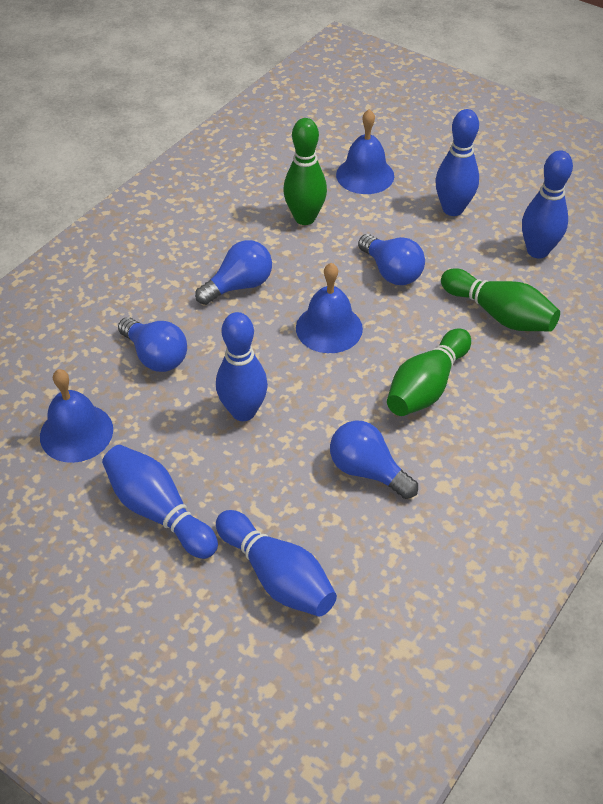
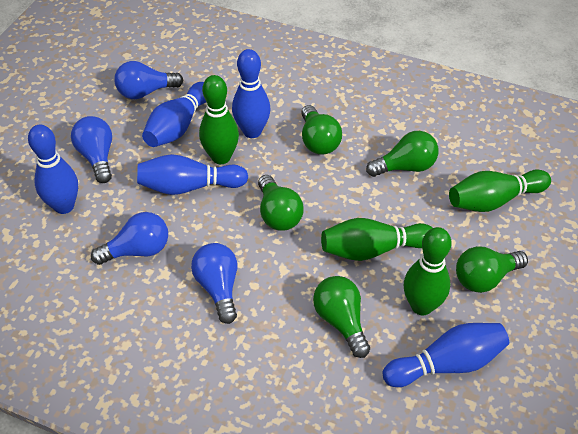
blue bell: [40,369,113,463] [296,263,363,353] [336,109,394,194] = 3 -> none = 0
green bowling pin: [283,118,327,225] [387,328,471,416] [441,268,560,331] = 3 -> [199,75,239,164] [321,218,433,261] [404,227,451,315] [449,170,551,212] = 4
green light bulb: none = 0 -> [258,175,304,230] [301,105,342,155] [313,276,370,358] [366,131,438,177] [456,246,528,293] = 5

